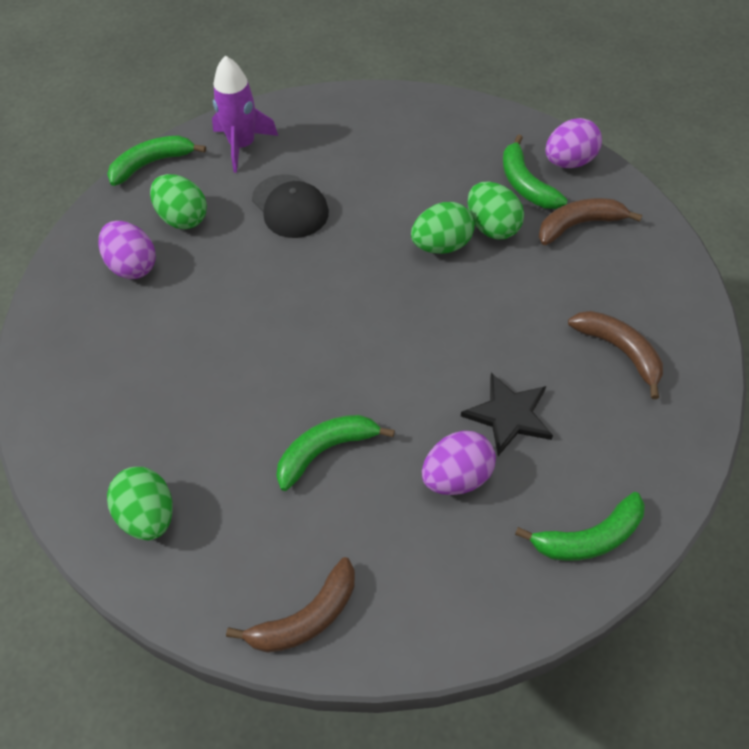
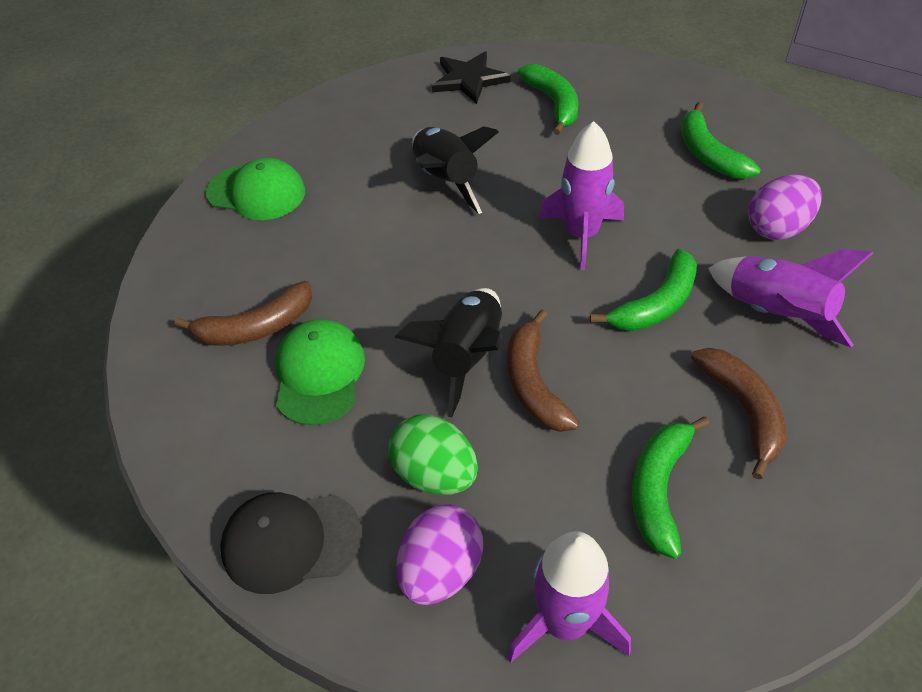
black rocket: none = 0 -> [395,288,502,417] [412,126,499,214] = 2
green cap: none = 0 -> [206,158,305,220] [276,319,365,426] = 2
green egg: [107,467,172,540] [150,174,207,229] [411,202,475,254] [467,181,524,240] = 4 -> [389,414,478,495] = 1
purple egg: [98,221,156,279] [422,431,496,495] [546,118,602,168] = 3 -> [396,504,483,605] [748,175,822,240] = 2
purple rocket: [212,56,278,173] = 1 -> [507,531,631,663] [539,121,624,270] [708,249,873,348] = 3

